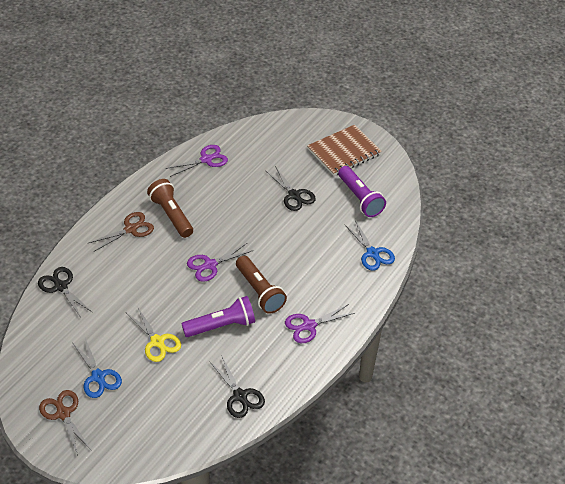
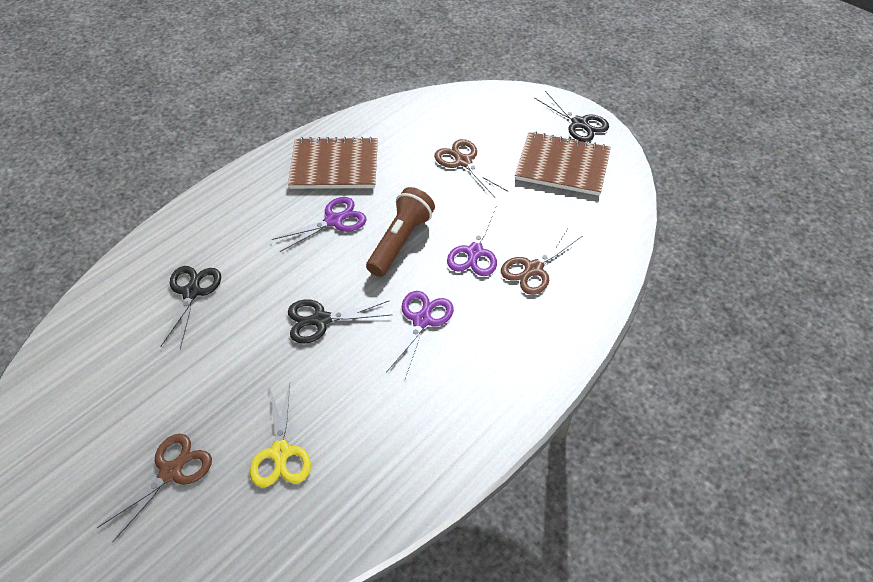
blue scissors: [72,338,122,398] [345,220,395,271] = 2 -> none = 0
brown flashlight: [147,179,193,238] [236,256,287,314] = 2 -> [366,187,435,277] = 1
brown notebook: [307,125,382,176] = 1 -> [288,137,378,189] [515,132,611,196] = 2
brown scissors: [39,390,90,456] [89,212,154,252] = 2 -> [97,434,212,542] [434,139,508,197] [501,228,582,295] = 3
purple flashlight: [182,296,255,337] [338,166,386,217] = 2 -> none = 0

